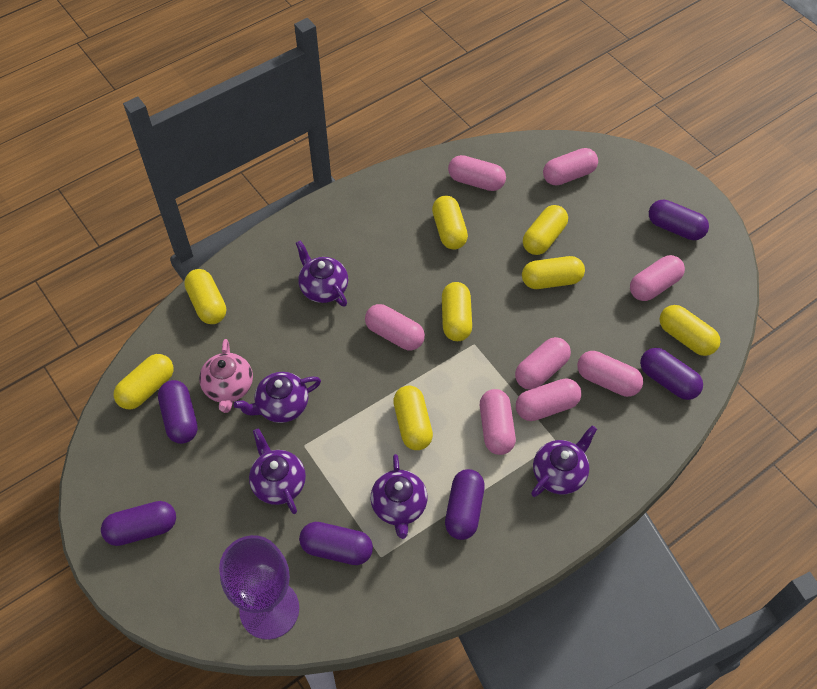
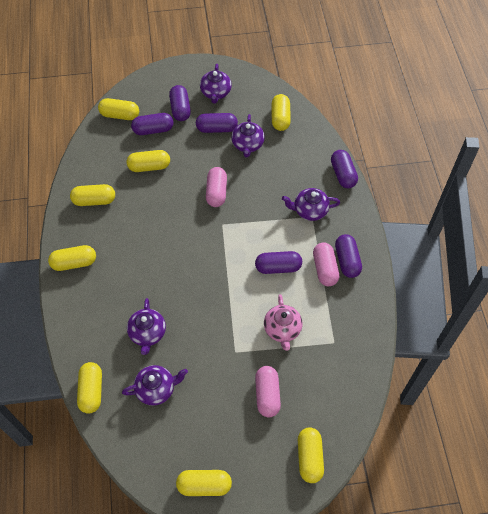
pink capsule: [365,304,425,350] [448,155,506,191] [480,389,516,455] [515,337,571,390] [516,378,581,421] [543,148,598,185] [577,351,643,397] [630,255,685,301] = 8 -> [206,167,227,207] [255,366,281,417] [313,242,339,286] = 3
purple goblet: [219,535,299,640] = 1 -> none = 0

